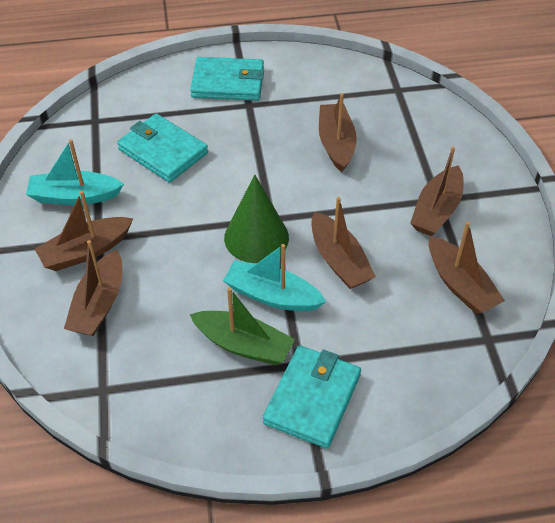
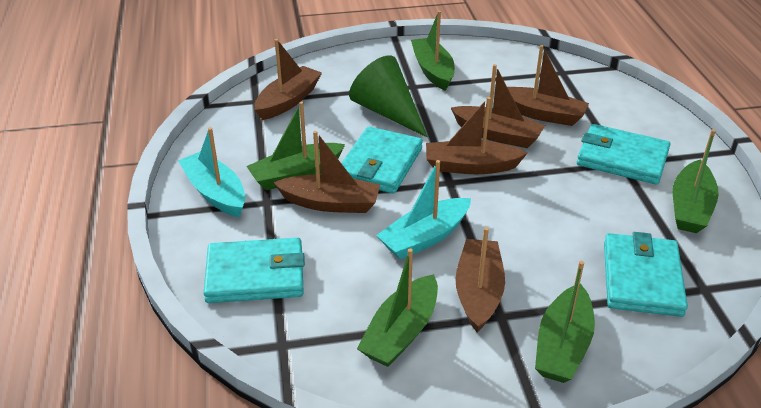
green boat: [190,287,295,365] = 1 -> [246,101,345,190] [357,248,438,367] [411,11,455,91] [535,261,595,383] [673,129,719,233] = 5
turquoise wallet: [117,114,208,183] [190,57,264,101] [263,345,361,449] = 3 -> [203,238,305,303] [341,126,423,194] [577,124,671,185] [604,232,688,317] = 4

